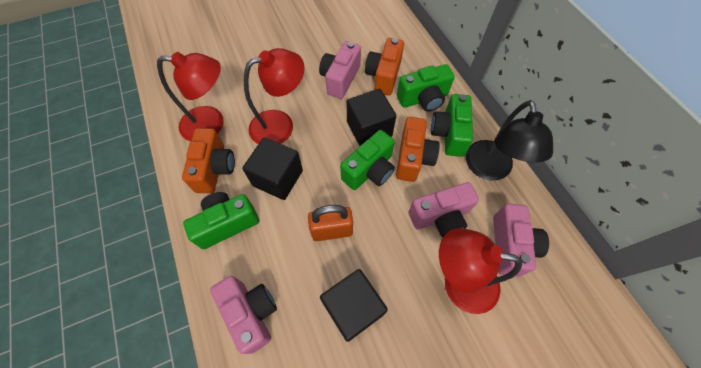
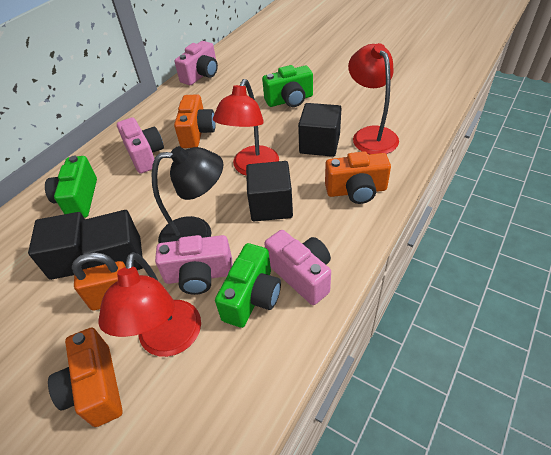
black cube: [242,137,303,200] [320,269,388,342] [347,89,396,146] = 3 -> [28,212,91,280] [82,210,143,270] [246,161,293,221] [298,103,342,157] = 4
green camera: [183,192,259,249] [340,130,395,190] [397,64,455,112] [431,94,473,157] = 4 -> [45,156,97,218] [215,243,281,328] [262,65,313,107] = 3

